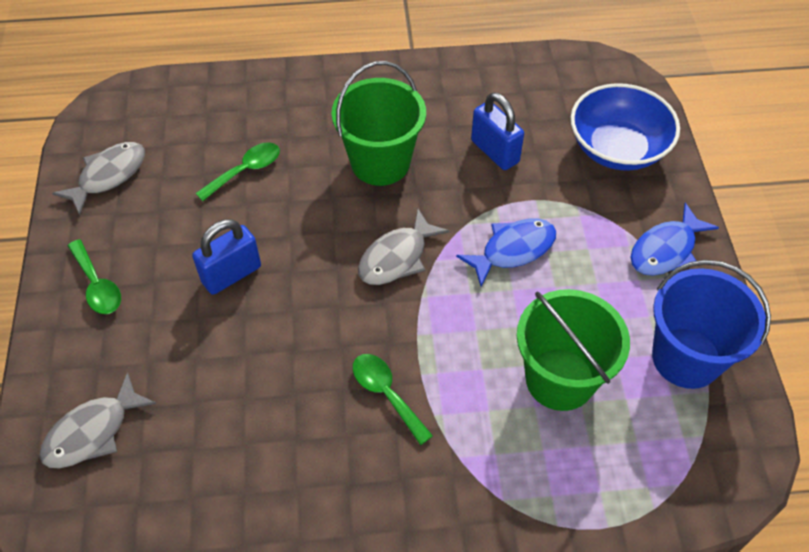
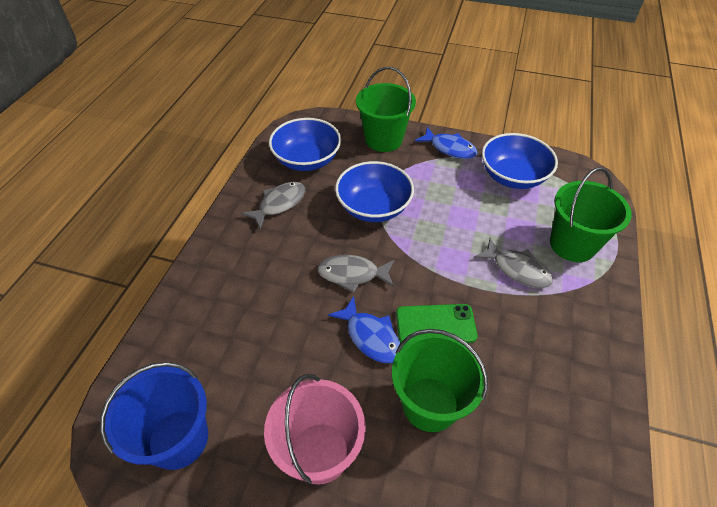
blue bowl: [571,83,680,171] = 1 -> [269,118,341,171] [335,161,414,222] [482,133,558,189] = 3
blue padlock: [192,219,261,295] [471,92,524,170] = 2 -> none = 0
green bucket: [332,61,426,186] [517,289,630,411] = 2 -> [356,67,416,152] [392,329,488,432] [550,167,632,262] = 3
green phone: none = 0 -> [396,304,478,343] = 1
green spoon: [68,239,121,314] [196,143,280,201] [353,354,433,445] = 3 -> none = 0
pink bucket: none = 0 -> [264,374,366,485] = 1

